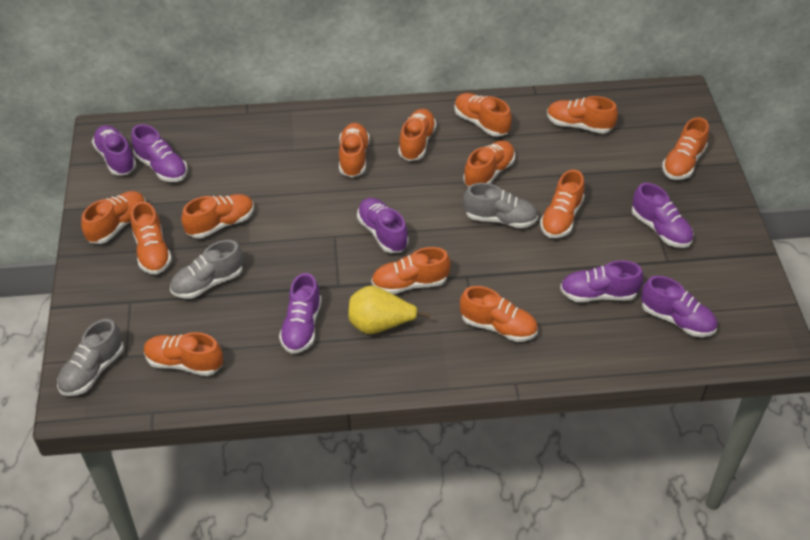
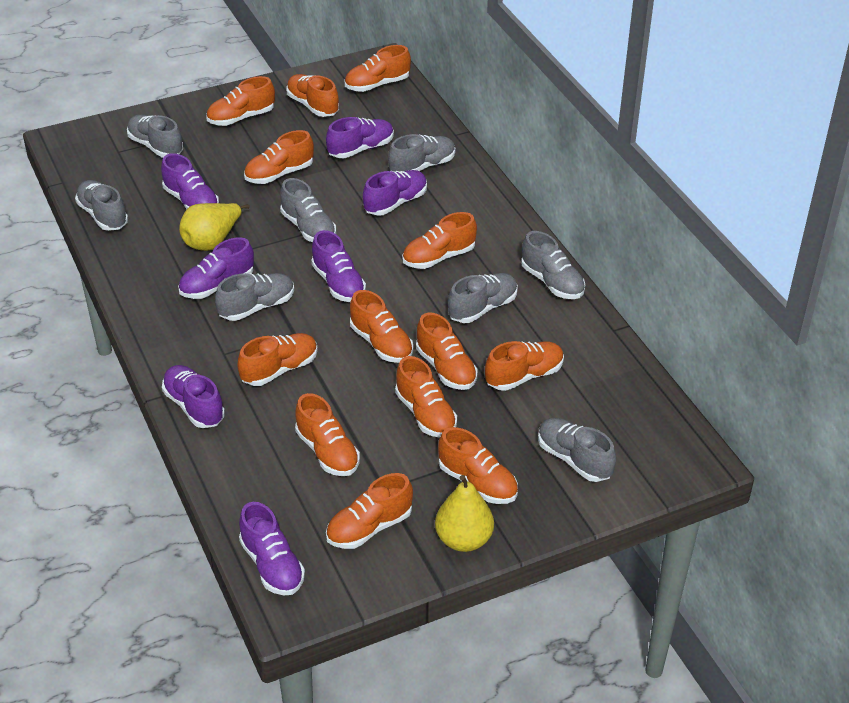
grey shoe: [57,319,124,396] [170,240,243,299] [463,183,538,228] = 3 -> [75,180,128,231] [127,115,183,158] [215,273,294,321] [280,178,336,242] [388,134,456,172] [448,273,518,323] [521,231,585,299] [538,418,616,482] = 8
yellow pear: [348,286,431,334] = 1 -> [179,203,250,251] [435,475,494,552] = 2

